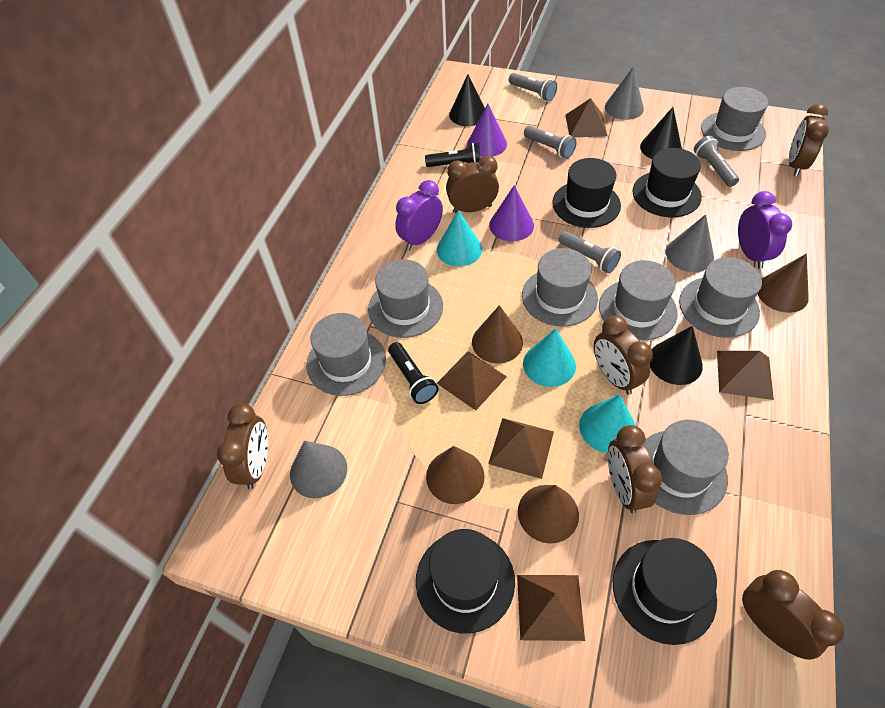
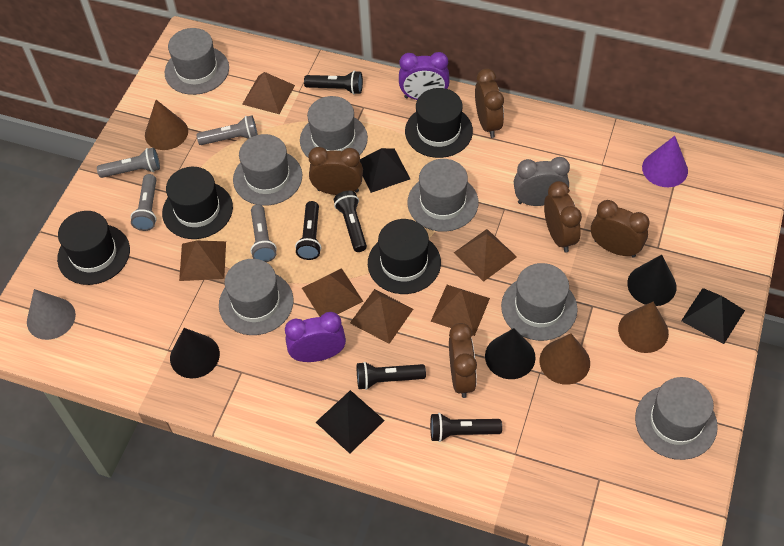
black flashlight: [388,342,438,404] [425,143,481,167] = 2 -> [295,201,321,260] [304,71,363,94] [334,191,367,252] [357,362,426,390] [430,413,502,442] = 5
black pyramid: none = 0 -> [316,390,385,454] [360,148,410,193] [681,288,745,344] = 3
brown clock: [217,403,268,489] [446,155,499,213] [594,315,653,395] [608,425,662,513] [742,570,844,660] [789,104,829,176] = 6 -> [308,147,363,195] [449,323,477,398] [475,68,504,138] [544,181,582,253] [591,200,650,257] = 5
brown cone: [426,446,485,504] [472,305,523,363] [518,485,579,544] [757,254,809,313] = 4 -> [145,100,188,150] [539,333,590,385] [618,302,669,353] = 3
brown pyramid: [437,351,507,410] [488,418,554,479] [517,575,585,641] [565,98,607,138] [717,351,774,400] = 5 -> [179,241,226,281] [242,72,295,114] [302,268,363,317] [350,289,413,344] [431,285,490,336] [454,229,517,282] = 6
grey clock: none = 0 -> [514,157,570,206] = 1
grey cone: [290,440,347,498] [605,67,644,120] [666,214,714,272] = 3 -> [27,289,76,340] = 1
purple cone: [467,104,507,157] [489,185,534,241] = 2 -> [642,136,688,187] = 1
turquoise cone: [437,210,482,267] [523,328,576,387] [579,394,636,453] = 3 -> none = 0

